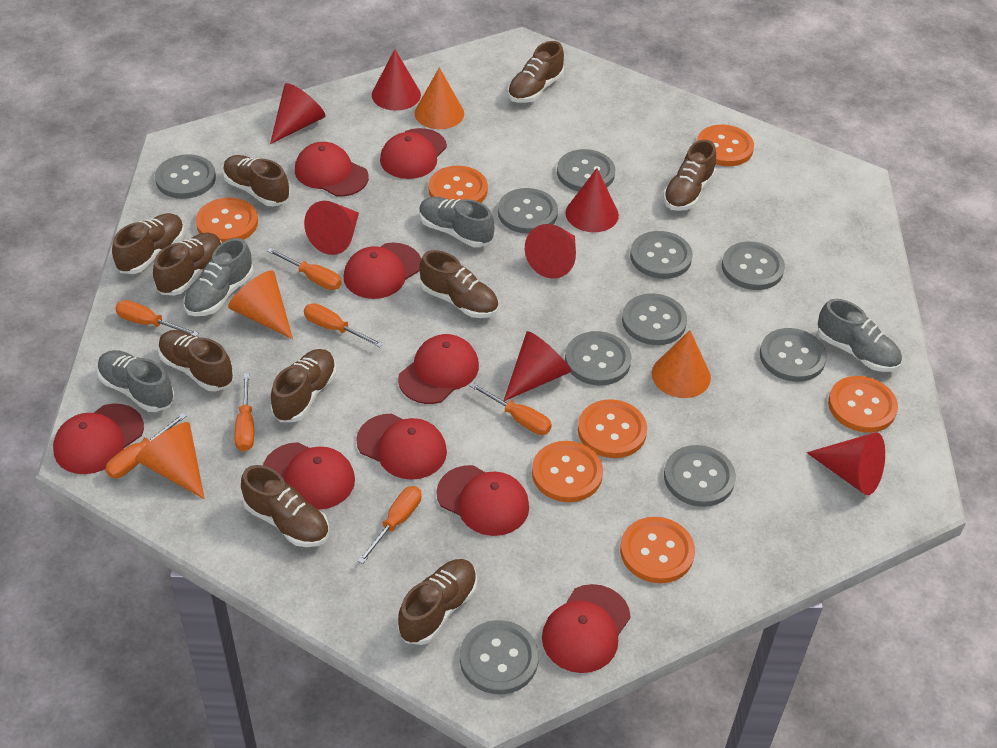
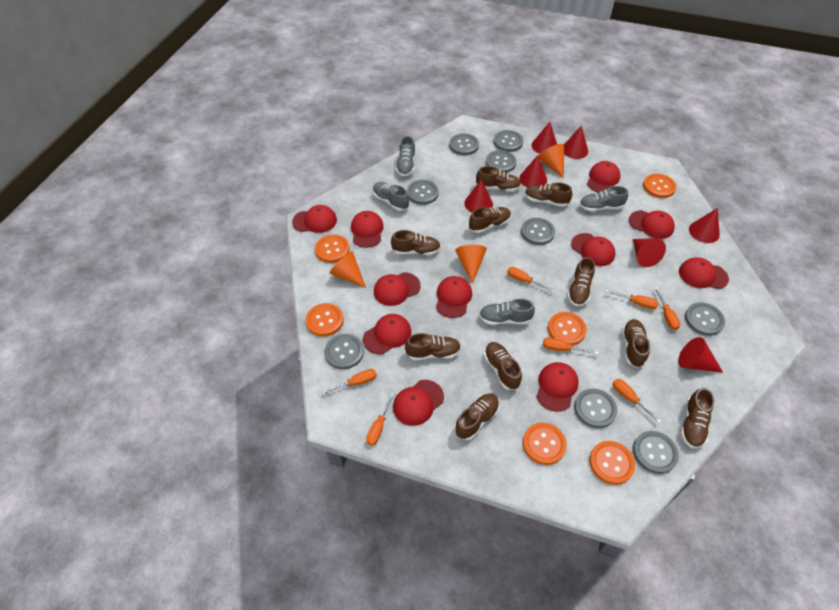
grey button: [155,154,216,199] [460,620,539,694] [498,188,558,234] [557,149,615,192] [565,331,632,386] [622,293,687,345] [630,231,693,279] [664,445,736,507] [722,241,785,290] [760,328,827,382] = 10 -> [325,334,364,369] [407,180,439,205] [449,133,479,155] [486,150,517,173] [493,130,523,152] [521,218,555,245] [574,388,617,428] [633,431,679,474] [685,303,725,336] = 9
orange button: [196,198,258,243] [428,166,488,203] [532,441,603,502] [578,399,647,458] [620,517,695,583] [697,125,754,166] [828,376,898,433] = 7 -> [306,303,344,337] [315,234,350,263] [523,422,567,465] [548,312,587,345] [589,441,635,485] [643,174,677,198] = 6
orange cone: [135,422,205,499] [228,270,293,339] [414,67,464,129] [652,330,711,398] = 4 -> [329,251,366,288] [455,245,487,284] [539,144,564,178] = 3
red cap: [53,403,144,474] [263,442,355,510] [295,142,369,196] [344,243,421,299] [356,414,447,480] [380,128,447,179] [398,334,479,404] [437,465,529,536] [542,584,631,673] = 9 -> [292,205,337,233] [351,211,384,248] [363,314,411,354] [374,272,421,306] [393,380,444,426] [436,276,472,318] [536,362,579,412] [571,233,615,266] [587,161,620,192] [629,210,675,239] [679,257,729,289] = 11

